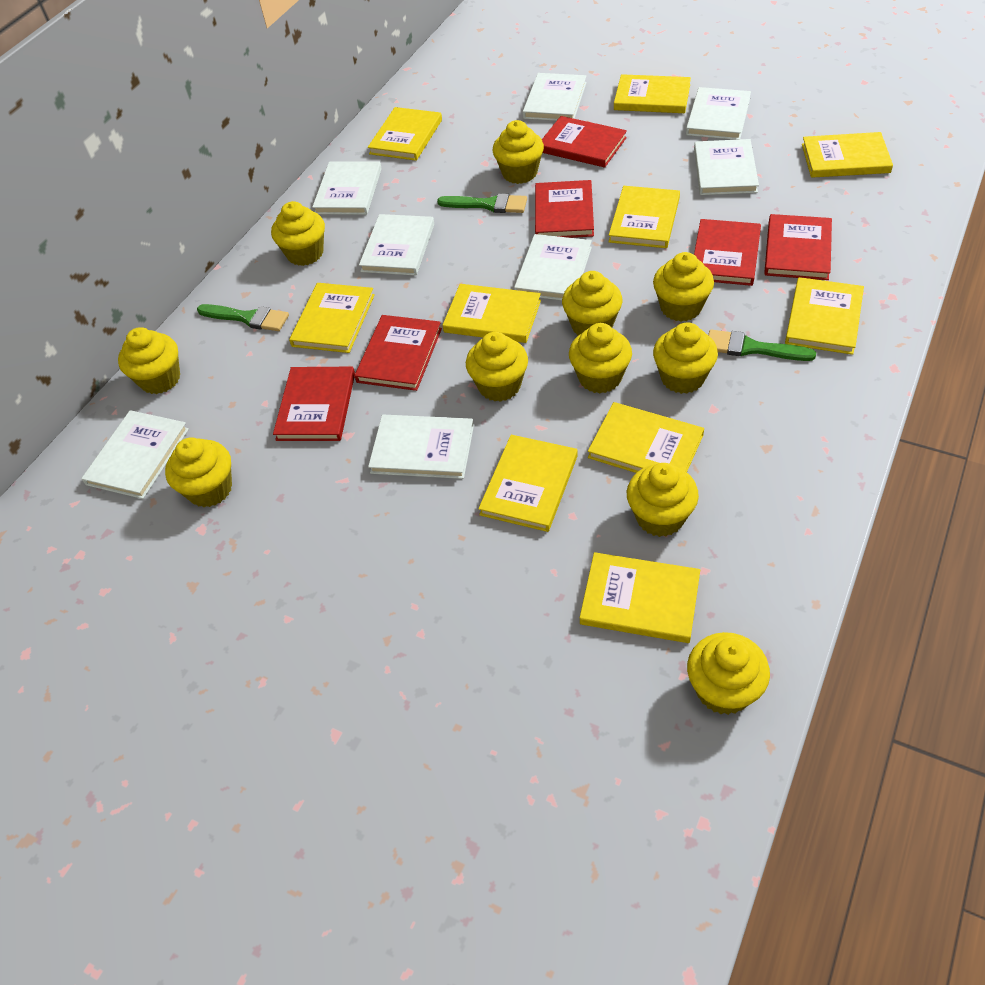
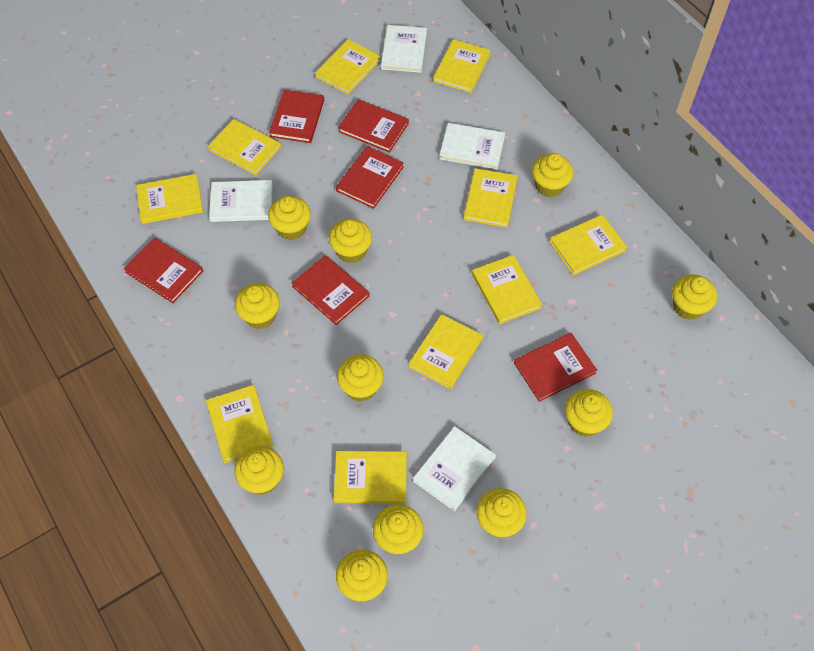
green brush: [197,304,289,331] [437,193,527,213] [708,330,816,361] = 3 -> none = 0
white book: [81,410,189,499] [312,162,382,215] [359,214,434,276] [368,415,474,479] [514,234,592,301] [523,73,587,121] [686,87,751,140] [694,139,759,195] = 8 -> [209,180,273,222] [381,25,427,73] [413,426,496,511] [439,123,505,169] = 4

